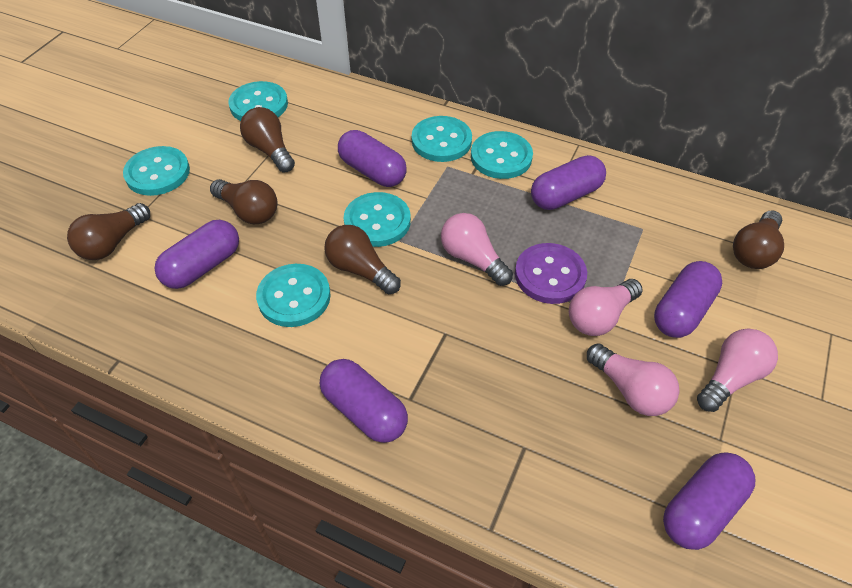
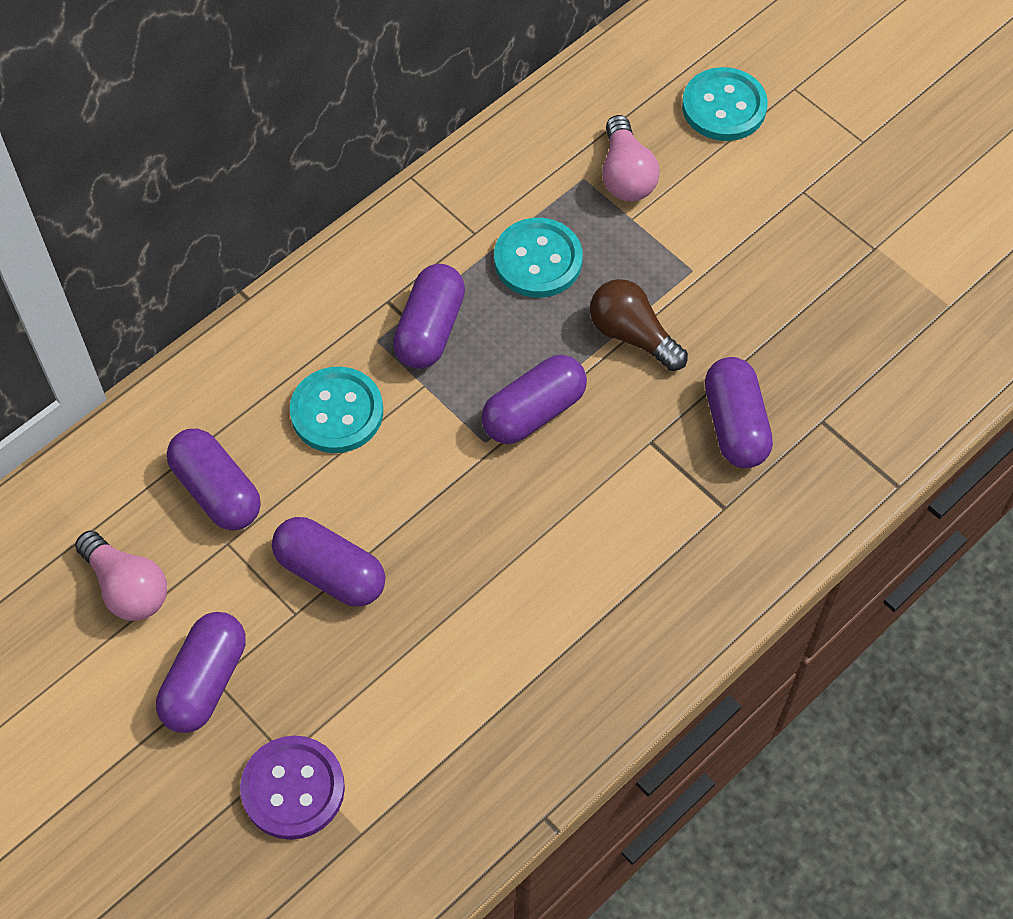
brown light bulb: [67,203,150,260] [210,179,278,224] [240,107,295,172] [324,225,401,294] [733,210,784,269] = 5 -> [590,279,688,371] = 1
pink light bulb: [441,213,513,286] [569,279,643,336] [587,343,679,416] [697,329,778,412] = 4 -> [75,530,167,621] [602,115,660,202] = 2
turquoise button: [123,146,190,196] [229,81,288,121] [256,264,331,327] [344,192,411,247] [412,116,472,162] [471,131,533,179] = 6 -> [290,367,383,453] [494,218,583,298] [682,67,768,141] = 3

